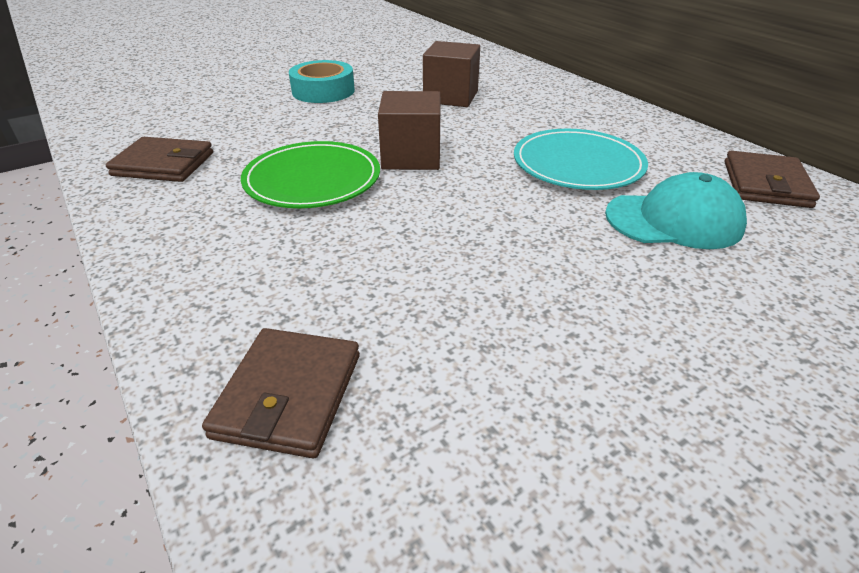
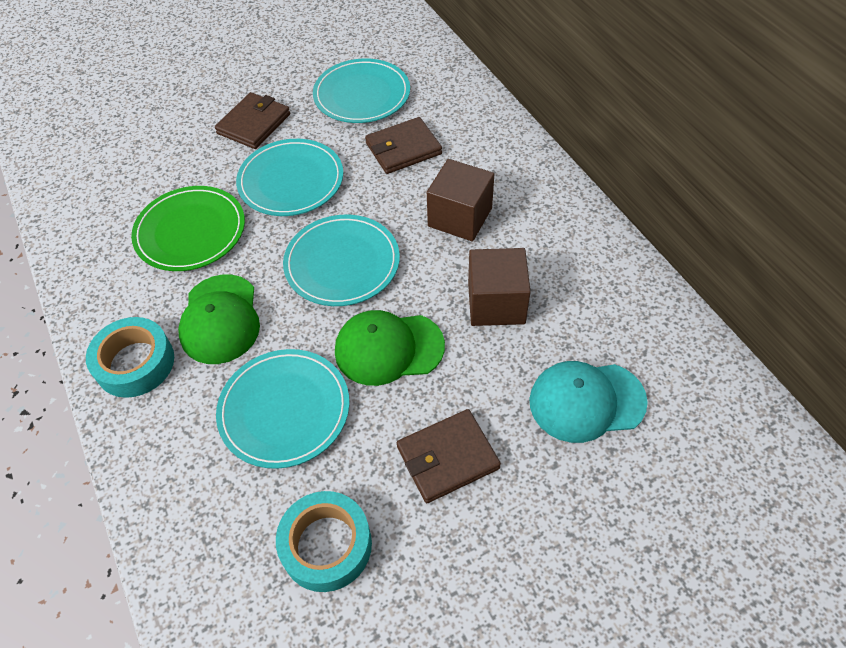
green cap: none = 0 -> [178,275,260,364] [335,310,445,386] = 2
turquoise plate: [514,129,648,190] = 1 -> [216,349,350,469] [236,139,343,216] [283,215,400,306] [313,58,410,123] = 4
turquoise tape: [289,60,355,103] = 1 -> [86,317,174,398] [276,491,372,592] = 2

